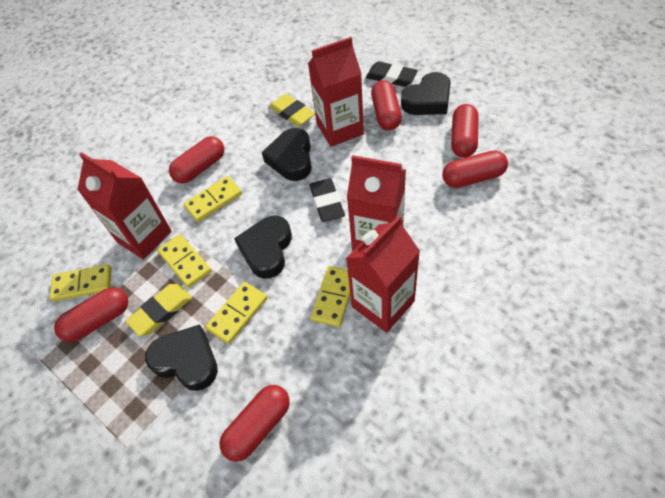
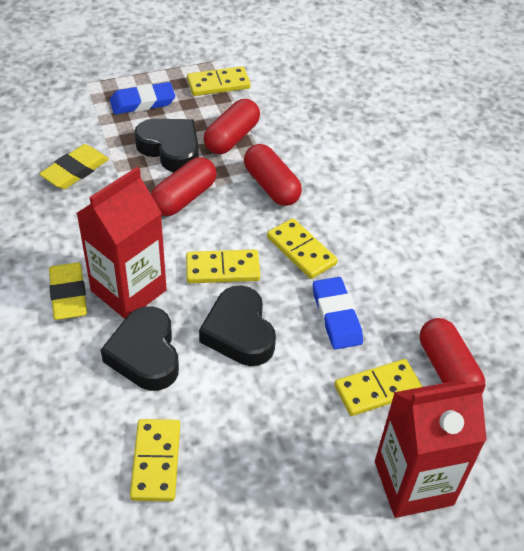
black eraser: [309,178,345,222] [366,61,418,87] = 2 -> none = 0
black heart: [145,324,218,391] [234,216,292,279] [262,128,312,181] [401,72,451,115] = 4 -> [101,306,179,391] [134,119,199,172] [199,286,276,366] = 3
blue eraser: none = 0 -> [110,82,176,114] [313,277,363,350] = 2
red capsule: [54,287,128,342] [169,136,224,183] [220,385,290,462] [371,80,402,130] [442,150,508,188] [451,104,479,158] = 6 -> [151,157,216,216] [204,99,260,154] [244,144,302,206] [420,318,485,394] = 4
red carton: [77,152,172,260] [308,37,364,147] [346,215,420,333] [347,155,406,251] = 4 -> [76,167,167,319] [375,380,487,518] = 2

